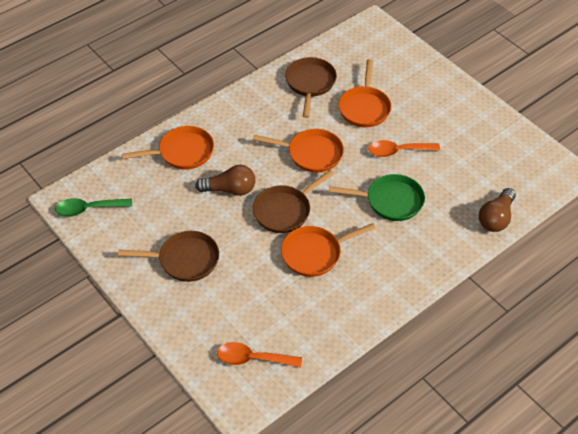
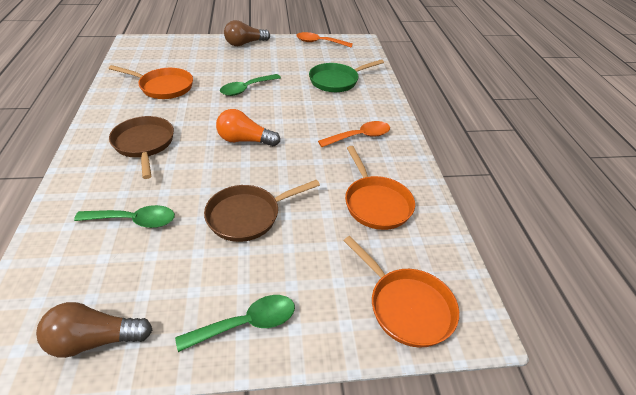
brown pan: [118,231,219,282] [253,170,334,233] [285,57,337,118] = 3 -> [109,116,174,179] [204,180,320,242] = 2
green spoon: [55,198,132,217] = 1 -> [74,205,175,228] [175,295,295,352] [220,74,281,96] = 3
orange light bulb: none = 0 -> [216,109,280,146] = 1
orange pan: [122,126,214,169] [253,129,344,173] [281,223,376,277] [339,59,391,127] = 4 -> [109,65,193,99] [343,236,459,348] [345,146,415,230] = 3

